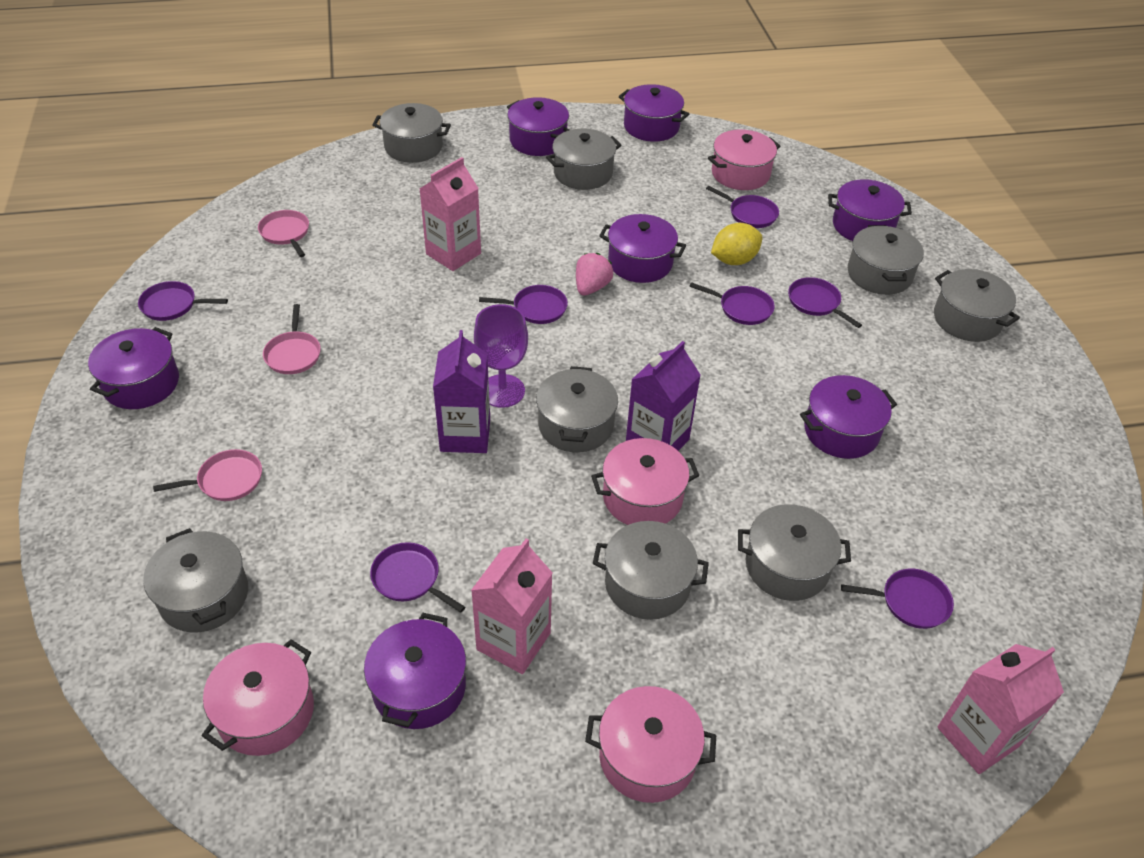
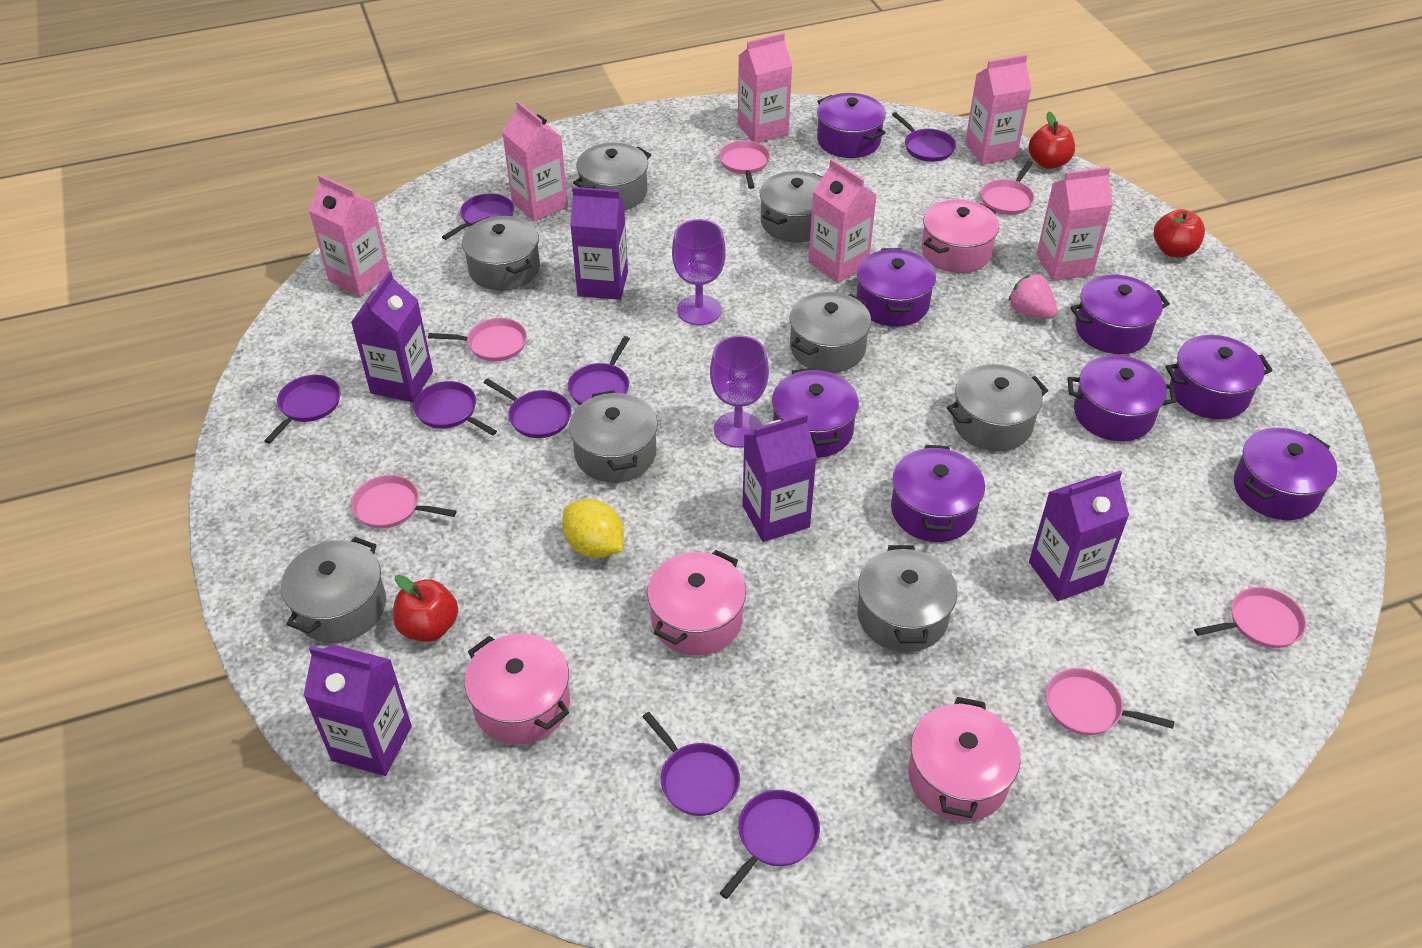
pink carton: [420,157,481,271] [471,539,553,674] [937,644,1064,774] = 3 -> [309,175,390,297] [502,101,568,221] [738,33,792,143] [808,159,876,283] [965,55,1031,165] [1036,167,1113,281] = 6
pink pan: [153,449,262,501] [258,210,309,257] [263,304,321,374] = 3 -> [351,475,456,529] [428,318,527,362] [719,141,770,189] [981,161,1034,215] [1046,668,1175,735] [1194,587,1306,648] = 6
purple carton: [433,330,490,453] [626,341,701,451] = 2 -> [303,645,412,776] [351,271,433,402] [570,187,628,300] [742,414,817,542] [1029,471,1130,601] = 5
purple goblet: [474,304,528,408] = 1 -> [672,219,726,325] [710,335,769,448] = 2
purple pan: [138,281,228,321] [370,542,465,613] [479,285,568,324] [689,282,775,325] [706,186,779,228] [788,277,862,328] [841,569,954,629] = 7 -> [264,375,340,444] [413,381,497,436] [442,194,514,240] [484,378,572,438] [568,336,630,405] [642,712,740,816] [720,790,820,899] [892,112,956,162] = 8
purple pot: [88,327,179,409] [364,613,466,729] [507,97,569,156] [599,214,686,283] [619,84,689,142] [800,375,897,459] [828,179,912,241] = 7 -> [772,368,859,458] [817,93,886,158] [856,248,936,327] [891,445,985,542] [1068,355,1176,441] [1070,275,1170,354] [1166,335,1273,419] [1234,428,1337,520] = 8
red apple: none = 0 -> [393,575,458,642] [1029,112,1075,169] [1154,209,1205,258] = 3

